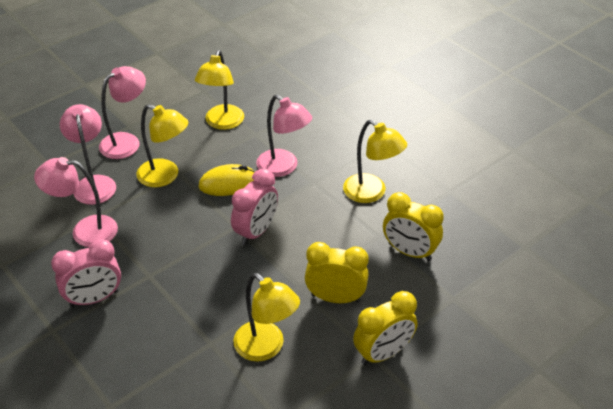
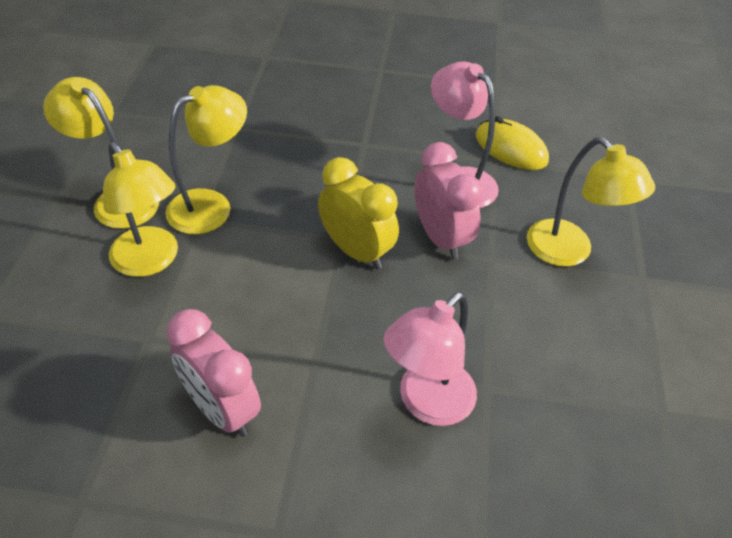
pink lamp: [34,157,118,247] [60,104,116,205] [99,66,146,159] [256,95,312,177] = 4 -> [383,292,477,426] [431,61,499,208] = 2
yellow clock: [305,242,369,303] [353,291,418,365] [383,192,444,261] = 3 -> [318,157,399,269] = 1

